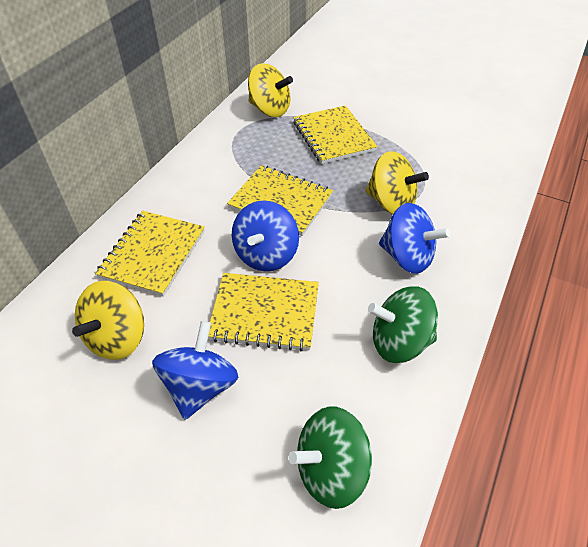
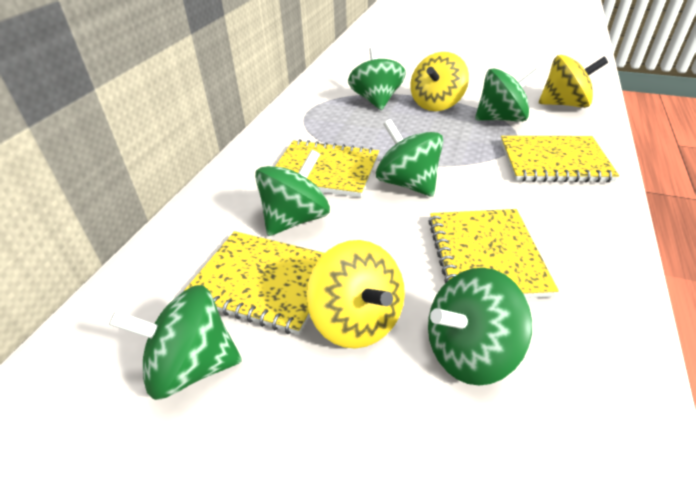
blue spinning top: [152,321,238,420] [232,200,299,271] [379,203,451,274] = 3 -> none = 0
green spinning top: [289,407,372,509] [368,286,438,363] = 2 -> [109,285,242,400] [255,150,330,236] [348,47,406,110] [376,119,443,197] [428,268,532,386] [475,68,541,122] = 6

